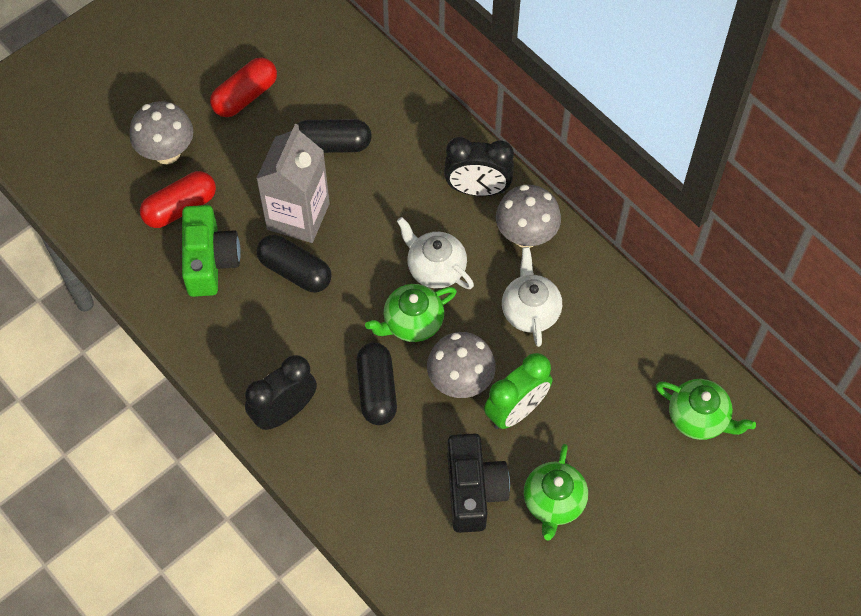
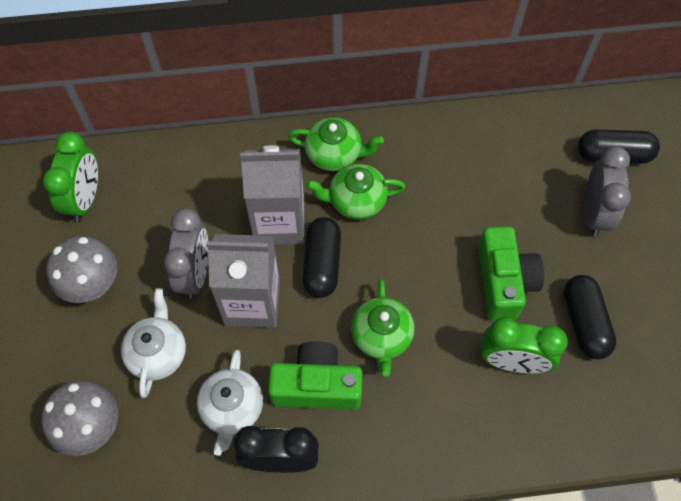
black camera: [447,433,510,533] = 1 -> none = 0
black clock: [245,355,317,430] [444,137,514,196] = 2 -> [234,426,319,473] = 1
green camera: [182,205,241,297] = 1 -> [268,341,363,410] [478,226,544,321] = 2
green clock: [484,353,552,429] = 1 -> [43,132,98,222] [481,317,568,374] = 2
grey carton: [256,124,330,243] = 1 -> [206,234,280,328] [240,145,305,245] = 2
grey clock: none = 0 -> [164,208,208,299] [584,146,631,237] = 2
grey mushroom: [130,101,193,164] [427,332,496,398] [496,185,561,248] = 3 -> [41,381,118,456] [46,236,117,303] = 2
red capsule: [140,171,216,228] [210,57,277,117] = 2 -> none = 0

